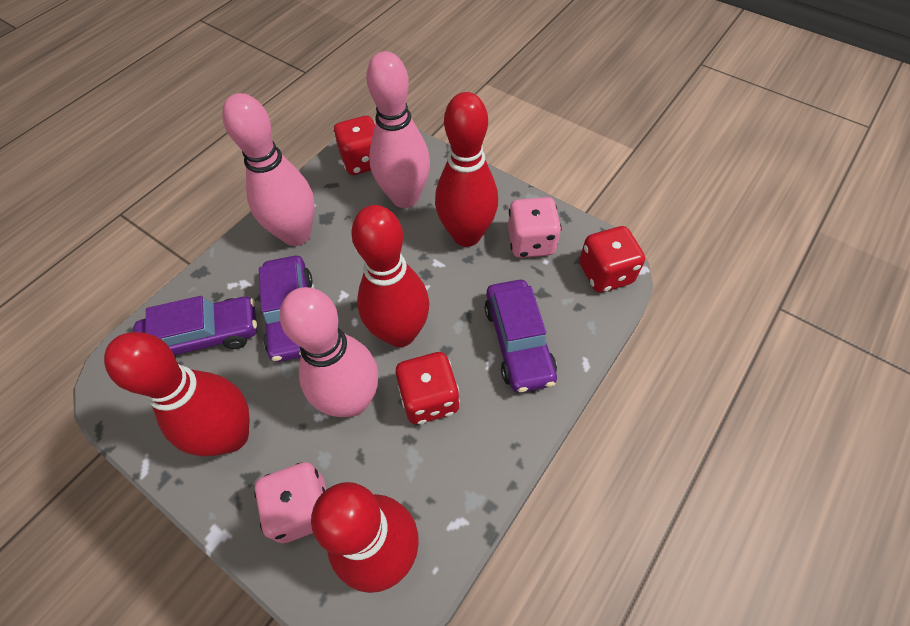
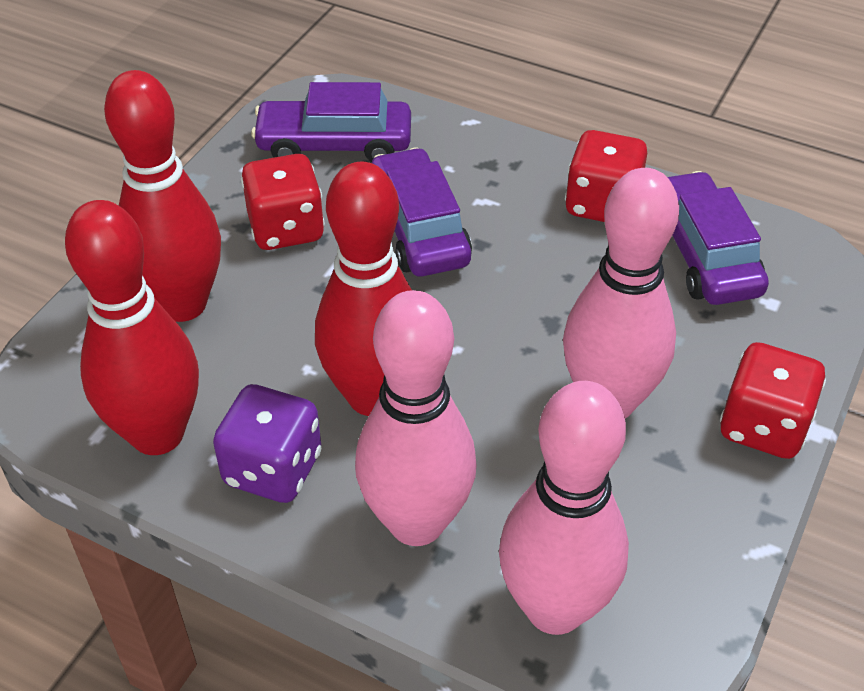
pink dice: [254,462,327,543] [508,197,562,258] = 2 -> none = 0
purple dice: none = 0 -> [213,384,321,503] = 1
red bowling pin: [104,332,250,457] [311,482,419,593] [351,205,429,347] [435,92,498,247] = 4 -> [65,200,199,455] [104,70,221,322] [315,162,412,416] = 3

